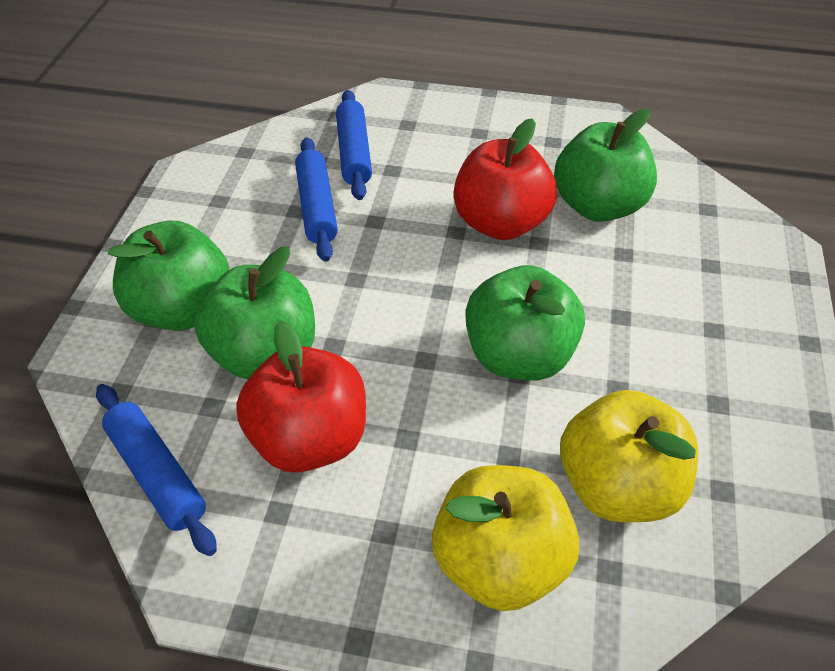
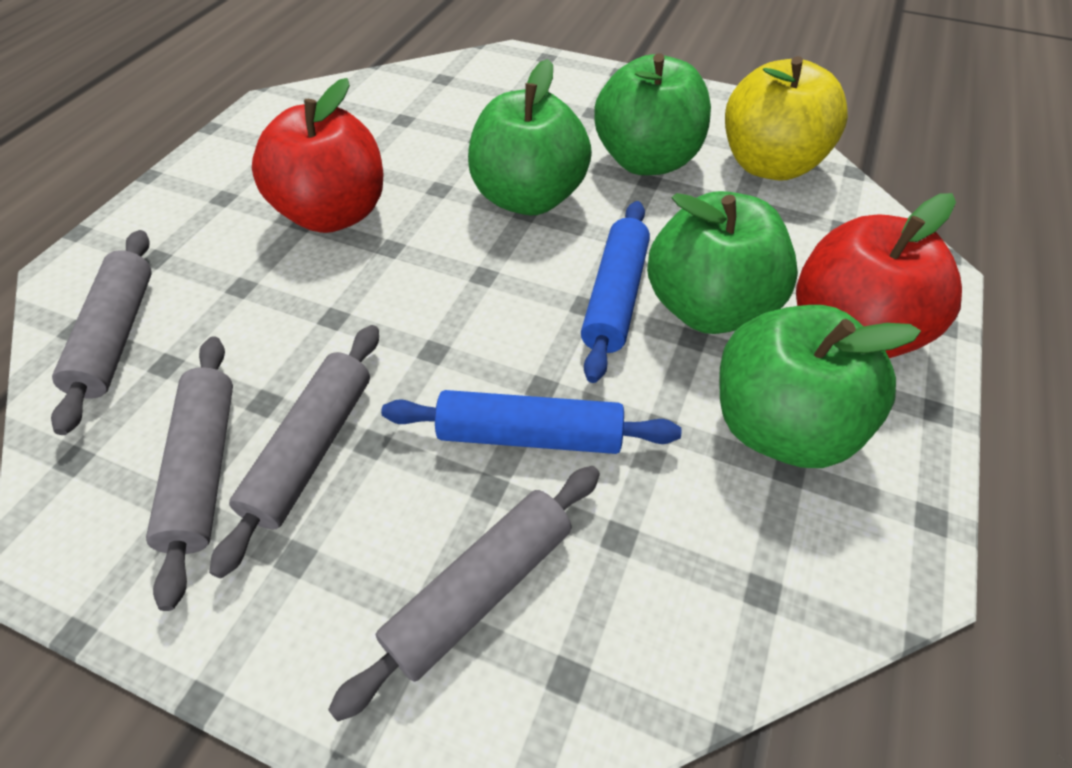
blue rolling pin: [96,384,217,556] [295,137,338,262] [336,90,372,200] = 3 -> [381,390,682,454] [581,201,650,383] = 2
grey rolling pin: none = 0 -> [51,230,152,435] [146,336,233,611] [209,325,379,578] [328,466,600,722] = 4
yellow apple: [432,465,579,611] [560,390,698,522] = 2 -> [725,56,848,181] = 1

